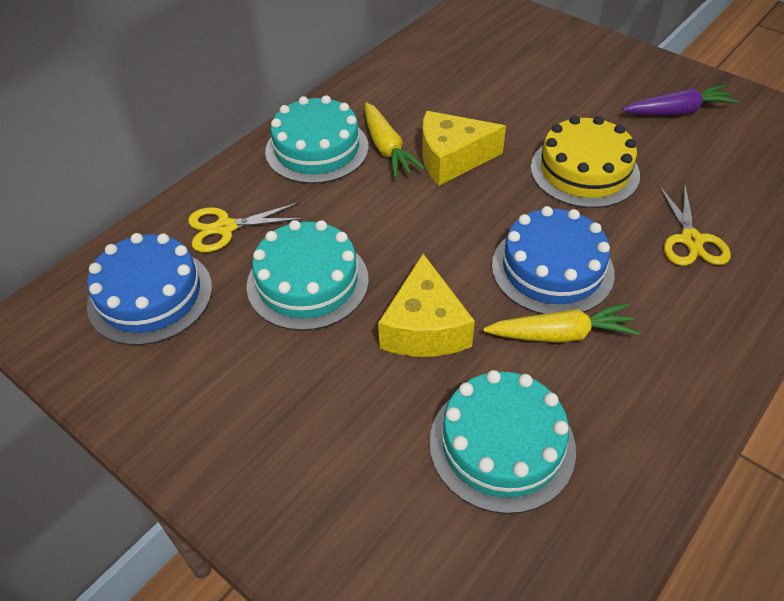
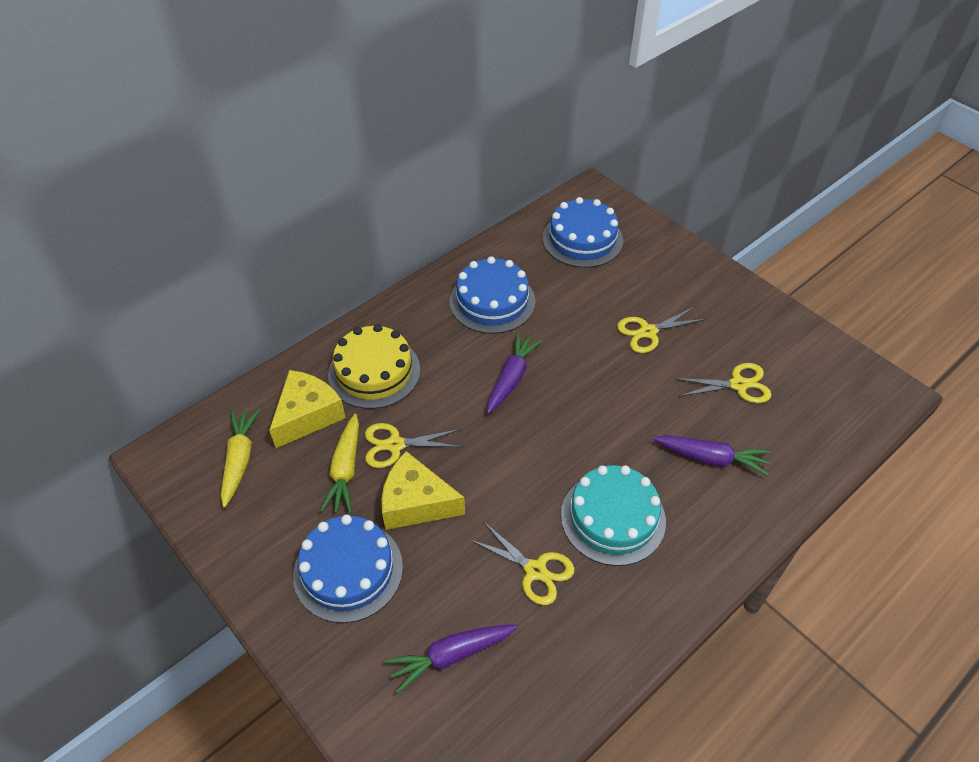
blue cake: [87,233,212,345] [492,206,615,314] = 2 -> [293,514,403,623] [450,256,535,334] [542,197,623,268] = 3
purple carrot: [622,85,739,115] = 1 -> [385,625,518,693] [487,332,543,414] [653,435,770,476] = 3
turquoise cake: [247,220,369,331] [265,95,369,184] [429,370,576,514] = 3 -> [561,465,666,566] = 1
yellow scissors: [188,202,304,252] [659,185,731,266] = 2 -> [365,423,463,468] [469,521,575,605] [617,307,706,353] [674,363,771,403] = 4

